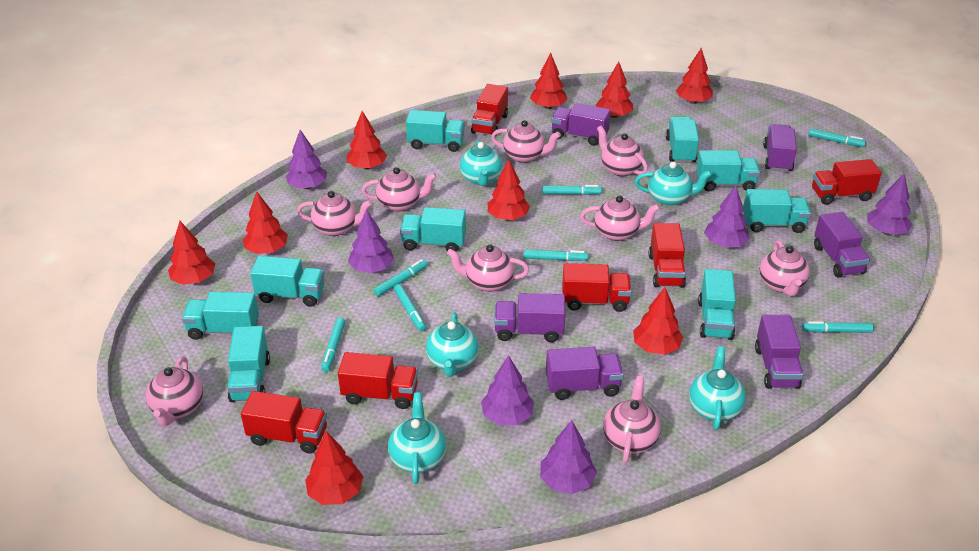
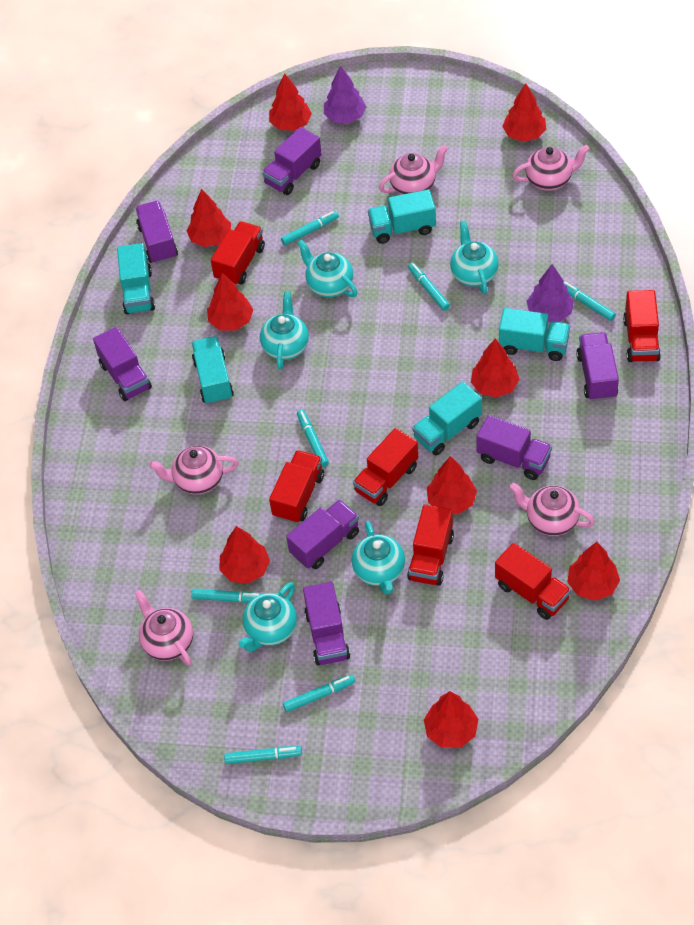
pink teapot: [146,356,203,426] [297,191,372,236] [362,167,437,212] [447,244,529,292] [491,120,561,163] [580,195,660,241] [597,126,648,176] [603,376,661,463] [759,240,810,296] = 9 -> [135,590,193,666] [149,446,239,495] [379,145,448,195] [509,483,595,536] [512,145,590,191] = 5
purple tree: [285,130,327,189] [348,209,394,273] [481,355,534,425] [540,420,597,494] [704,186,749,248] [867,174,912,235] = 6 -> [324,66,366,123] [527,264,574,322] = 2
purple truck: [494,293,565,342] [546,346,624,400] [551,103,611,146] [755,315,804,389] [763,124,797,172] [814,212,870,278] = 6 -> [93,327,152,401] [135,201,178,264] [262,127,322,195] [286,499,359,569] [303,582,350,665] [476,415,552,480] [576,332,619,401] = 7
turquoise truck: [182,292,259,340] [227,326,270,402] [250,256,325,307] [400,207,466,252] [406,110,465,152] [666,116,699,163] [696,150,760,192] [698,269,736,340] [743,189,811,233] = 9 -> [117,243,155,314] [192,336,234,405] [368,189,436,244] [412,382,482,456] [499,308,570,361] = 5

